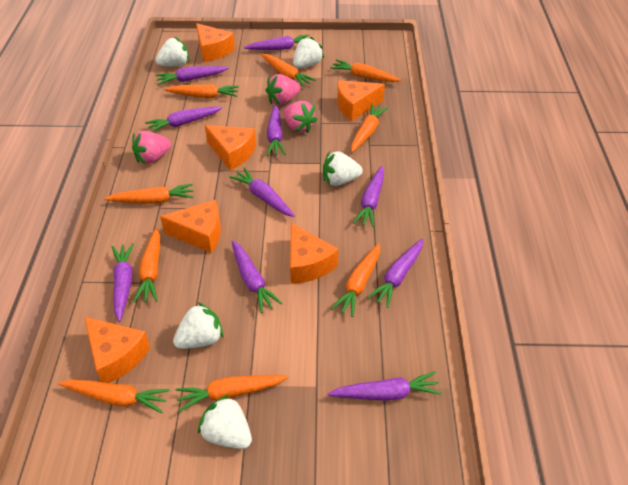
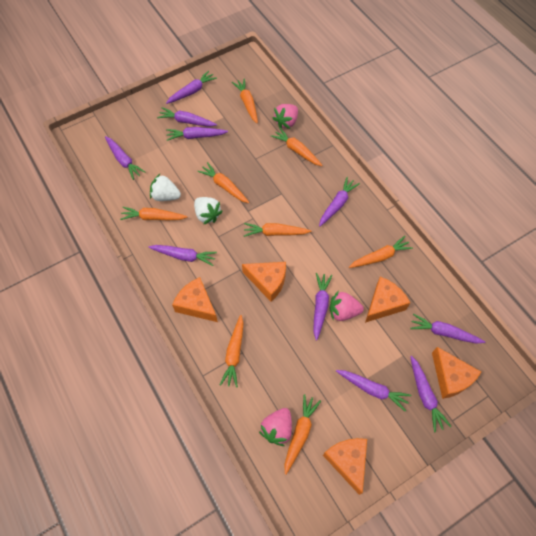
orange carrot: [59,380,170,413] [104,184,194,204] [133,227,160,303] [164,84,239,98] [175,375,288,412] [261,54,316,87] [330,59,401,82] [331,243,380,317] [351,104,389,152] = 9 -> [120,207,187,220] [197,162,249,203] [220,315,243,388] [232,78,258,123] [244,223,311,237] [271,128,322,166] [285,394,321,475] [349,236,413,268] = 8
orange cheese: [84,317,150,383] [160,200,221,253] [196,23,235,62] [205,125,256,170] [290,223,338,284] [337,80,385,121] = 6 -> [172,277,218,322] [242,262,286,302] [323,438,367,495] [365,277,410,323] [432,347,481,399] = 5
white strawberry: [156,37,189,67] [173,302,223,349] [198,395,252,449] [293,37,324,68] [323,151,363,186] = 5 -> [150,174,181,201] [194,197,223,225] = 2

